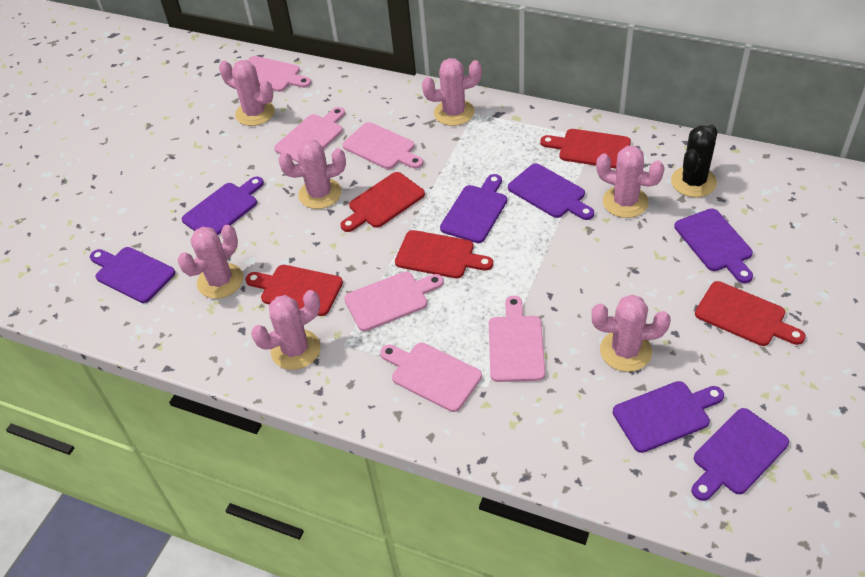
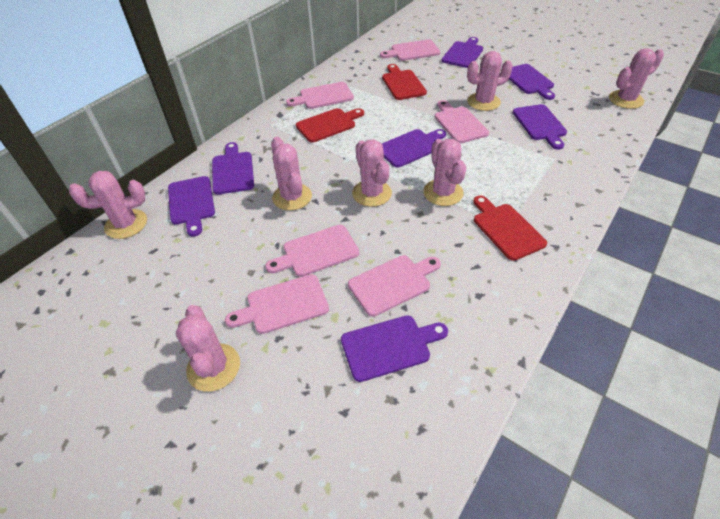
black cactus: [671,125,718,197] = 1 -> none = 0
red cutting board: [246,265,343,316] [341,172,425,232] [395,230,493,278] [540,129,631,169] [695,281,806,346] = 5 -> [296,108,364,142] [382,64,427,100] [473,196,547,261] = 3

